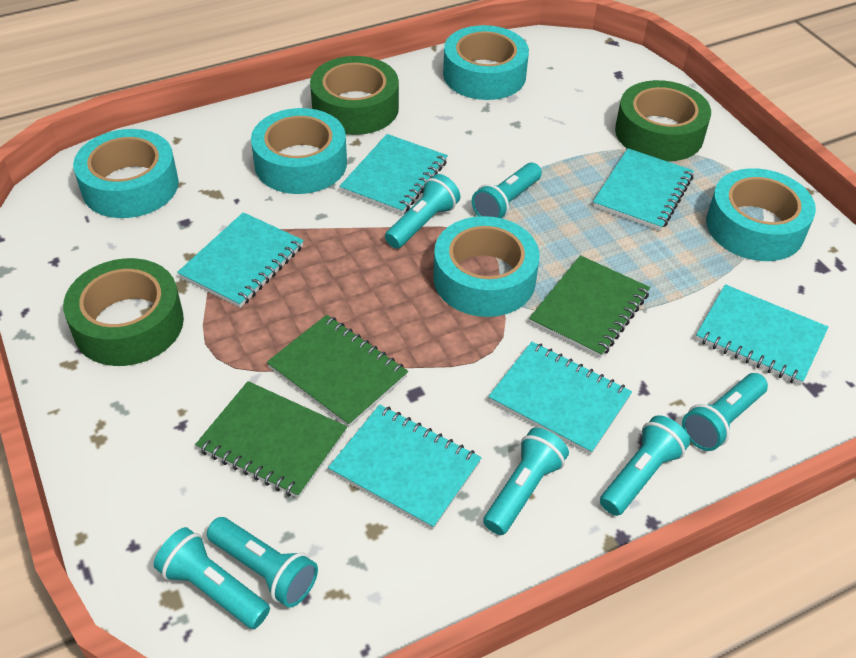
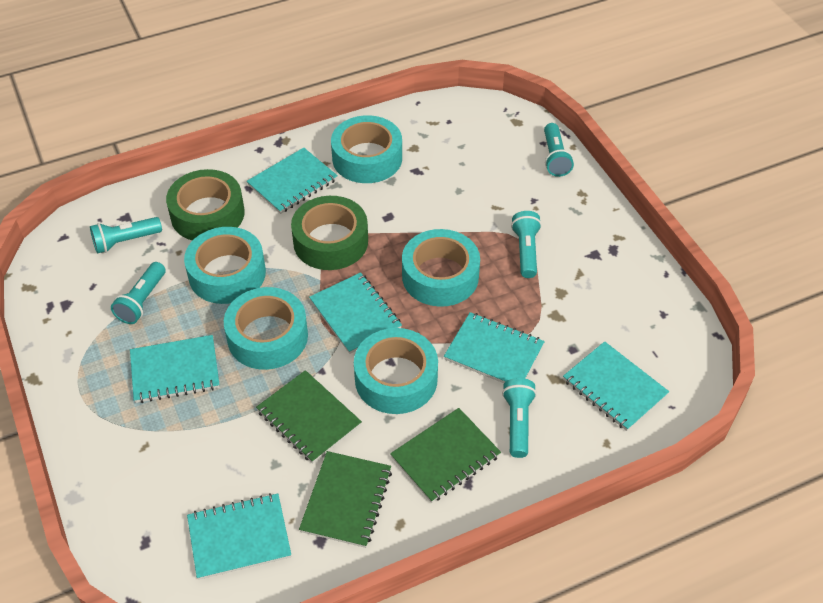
green tape: [63,258,184,366] [310,56,399,135] [615,80,711,161] = 3 -> [166,169,244,240] [291,196,368,270] = 2
turquoise flashlight: [154,527,270,629] [207,517,318,608] [385,174,460,249] [472,162,542,219] [483,428,569,535] [600,415,690,516] [682,373,768,451] = 7 -> [90,217,162,254] [111,262,166,324] [502,378,537,458] [511,211,542,278] [544,123,574,177] = 5

